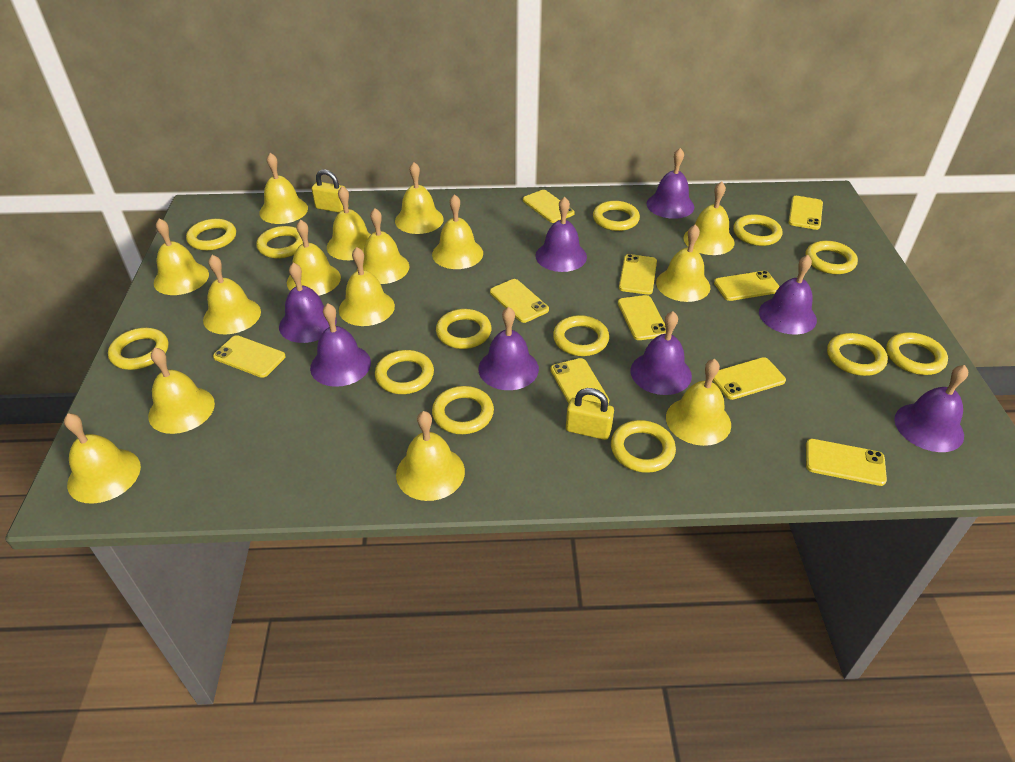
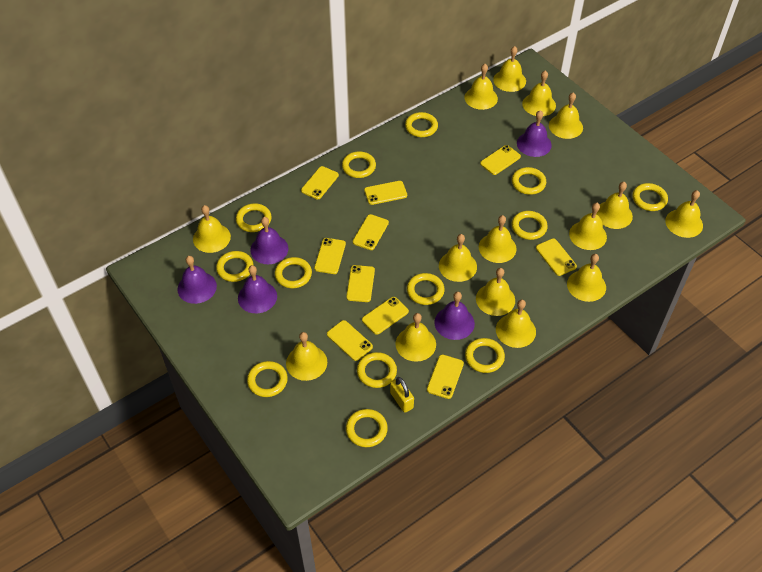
purple bell: [279,263,337,343] [310,303,371,387] [478,307,539,390] [535,197,587,272] [631,311,692,395] [647,148,694,219] [759,255,817,335] [895,365,968,452] = 8 -> [178,256,217,304] [238,265,277,313] [250,217,288,264] [434,292,475,340] [517,110,552,157] = 5
yellow padlock: [312,169,349,213] [566,388,614,440] = 2 -> [390,377,414,413] = 1

